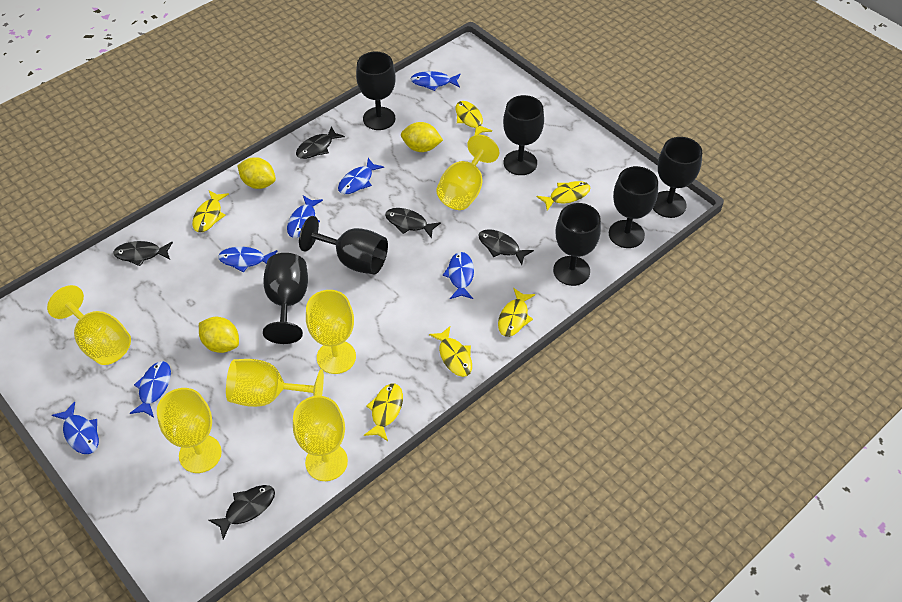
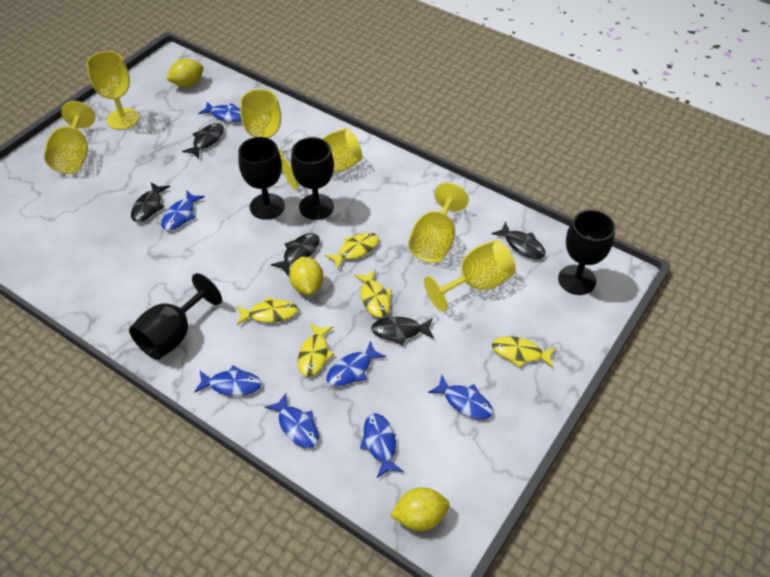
black goblet: [263,253,308,344] [299,216,388,275] [356,51,396,130] [503,95,544,175] [553,203,601,286] [609,166,658,248] [653,137,702,218] = 7 -> [129,273,222,360] [238,137,285,220] [291,137,334,220] [558,210,615,295] = 4
yellow fish: [192,190,229,232] [364,384,403,441] [429,326,472,377] [455,101,492,135] [498,288,535,337] [537,181,590,211] = 6 -> [237,297,298,325] [298,323,334,377] [325,233,379,269] [354,270,392,318] [492,336,556,368] = 5

